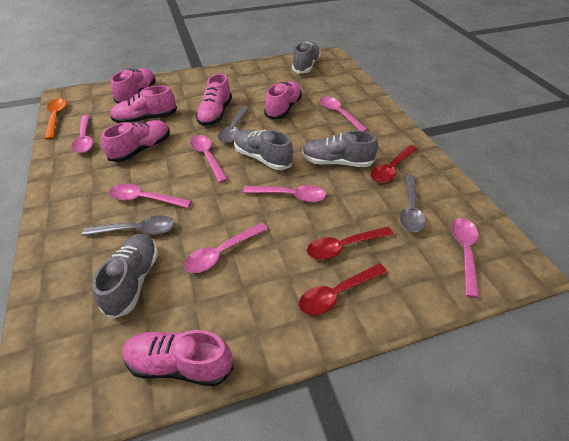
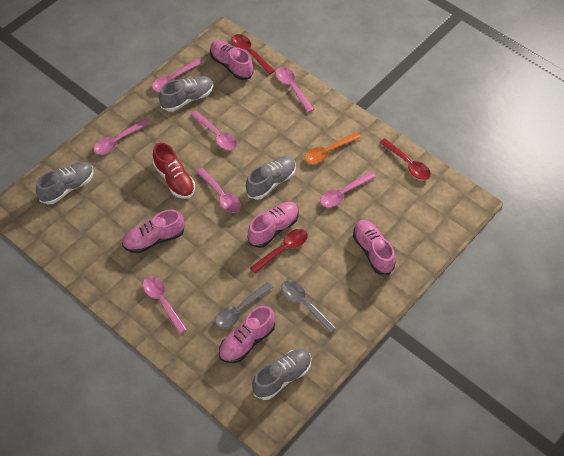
grey spoon: [82,215,175,236] [218,106,249,143] [400,175,426,232] = 3 -> [215,282,273,329] [281,280,337,333] = 2
pink shoe: [101,120,170,162] [110,85,177,123] [111,68,156,104] [122,330,234,387] [196,73,232,126] [264,81,302,120] = 6 -> [122,209,184,253] [210,40,254,80] [219,306,275,363] [247,202,299,248] [353,220,395,275] = 5
red shoe: none = 0 -> [153,143,195,199] = 1

